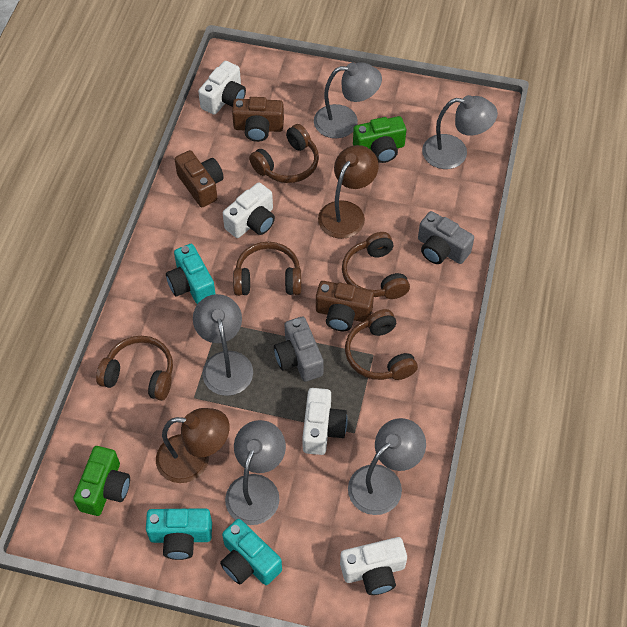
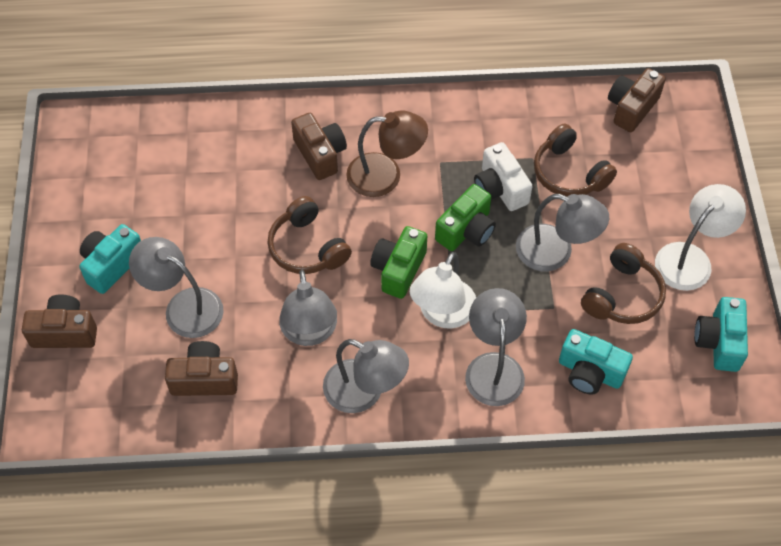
brown camera: [175,150,224,207] [232,97,284,142] [316,281,374,331] = 3 -> [22,294,97,348] [165,341,238,396] [291,113,347,180] [608,68,666,132] = 4
brown headphones: [96,336,173,401] [233,242,301,296] [249,124,319,183] [342,232,410,299] [345,309,418,380] = 5 -> [267,196,352,274] [534,124,617,197] [581,243,666,324] = 3
brown lamp: [156,408,230,483] [318,145,379,239] = 2 -> [346,110,428,197] = 1
grey camera: [274,317,324,381] [418,211,474,264] = 2 -> none = 0
white camera: [198,61,246,115] [223,182,275,238] [302,388,348,455] [340,537,407,595] = 4 -> [474,142,533,211] = 1
white lamp: none = 0 -> [410,252,476,329] [655,184,746,291] = 2

